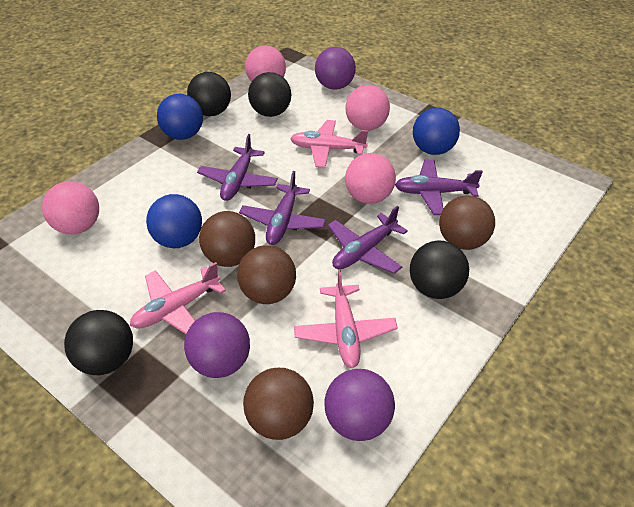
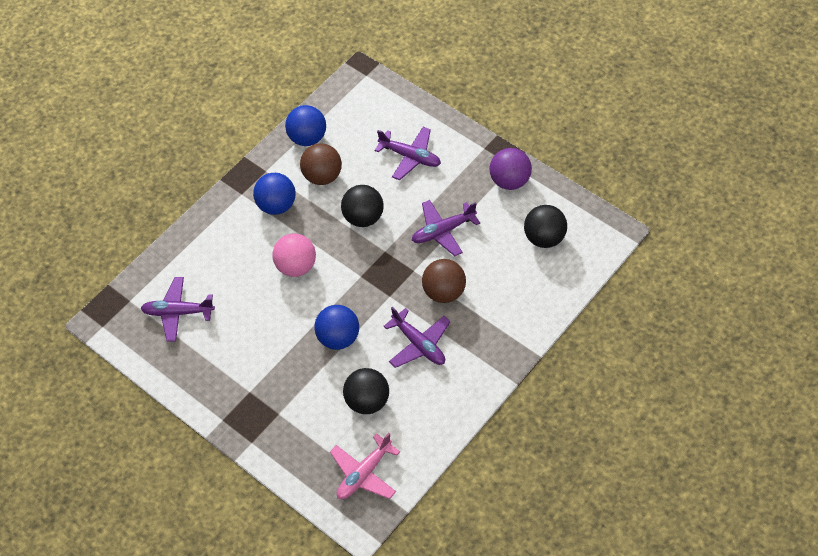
black ball: [64,310,133,375] [187,72,231,116] [248,72,291,117] [410,241,469,299] = 4 -> [341,185,384,227] [343,368,389,414] [524,205,567,248] = 3
brown ball: [199,211,255,267] [237,245,296,304] [243,368,314,440] [439,195,495,250] = 4 -> [300,143,342,185] [422,259,466,303] = 2
pink ball: [42,181,99,235] [245,46,286,82] [345,85,390,131] [345,153,396,204] = 4 -> [272,233,316,277] = 1
pink plane: [130,262,226,334] [290,120,368,168] [294,270,398,368] = 3 -> [330,433,400,499] = 1
purple ball: [184,312,250,378] [315,47,356,90] [325,369,395,441] = 3 -> [490,148,532,190] = 1

